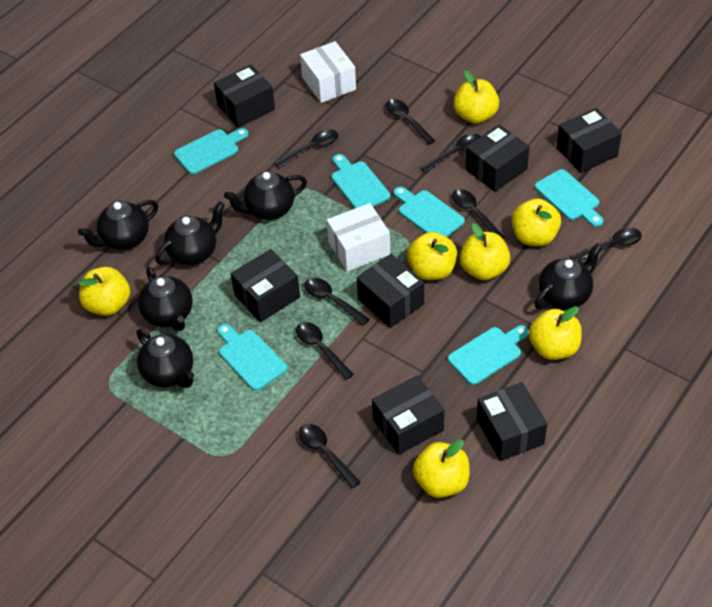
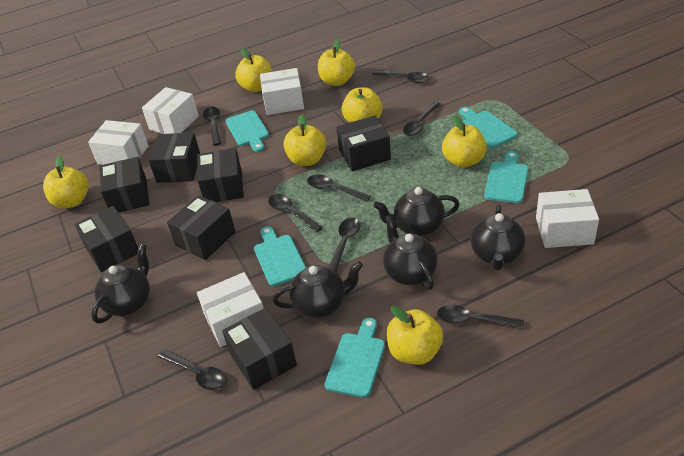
black teapot: [78,200,158,250] [137,329,194,388] [138,267,193,331] [155,201,225,265] [224,171,307,220] [535,243,602,310] = 6 -> [92,244,150,324] [273,261,363,318] [373,187,460,237] [383,215,438,290] [471,204,525,270] = 5
turquoise cutting board: [174,128,249,174] [217,324,287,391] [331,154,390,208] [394,187,465,237] [448,325,529,385] [535,169,603,227] = 6 -> [226,110,269,152] [254,226,306,286] [325,318,385,398] [459,107,518,148] [484,151,528,203] = 5
white box: [300,41,356,103] [327,203,390,272] = 2 -> [88,120,148,165] [142,87,199,134] [197,272,264,347] [260,68,304,115] [536,189,599,248] = 5

